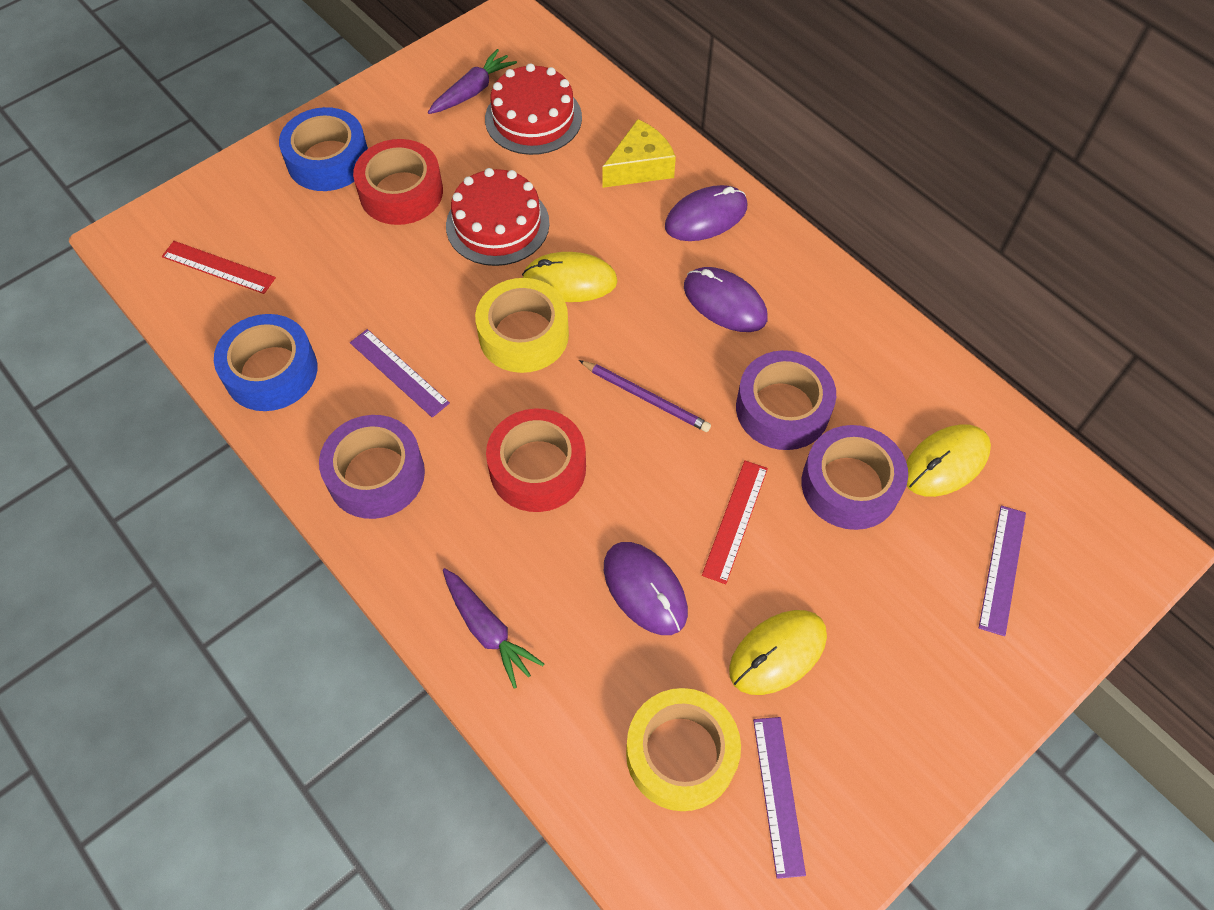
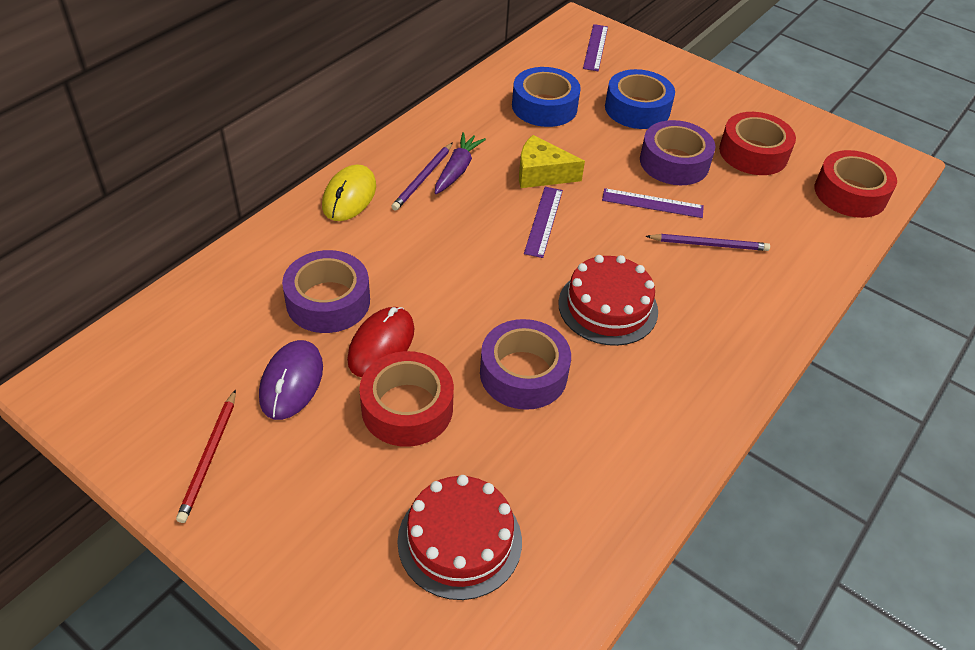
purple carrot: [428,49,517,114] [443,568,544,689] = 2 -> [435,132,486,194] = 1
purple mouse: [604,542,688,635] [665,185,747,241] [684,267,768,332] = 3 -> [259,340,323,420] = 1
purple pencil: [579,360,711,432] = 1 -> [391,142,453,211] [646,234,770,251] = 2
red mouse: none = 0 -> [347,307,414,377] = 1
red pencil: none = 0 -> [176,389,236,523] = 1
red ruler: [162,241,276,294] [702,461,768,584] = 2 -> none = 0
red tape: [353,139,443,225] [486,409,586,512] = 2 -> [359,351,454,447] [719,112,796,175] [815,150,897,218] = 3
yellow mouse: [522,252,618,302] [729,610,827,695] [906,424,991,497] = 3 -> [322,165,376,221] = 1
yellow tape: [475,278,569,373] [626,688,741,811] = 2 -> none = 0

